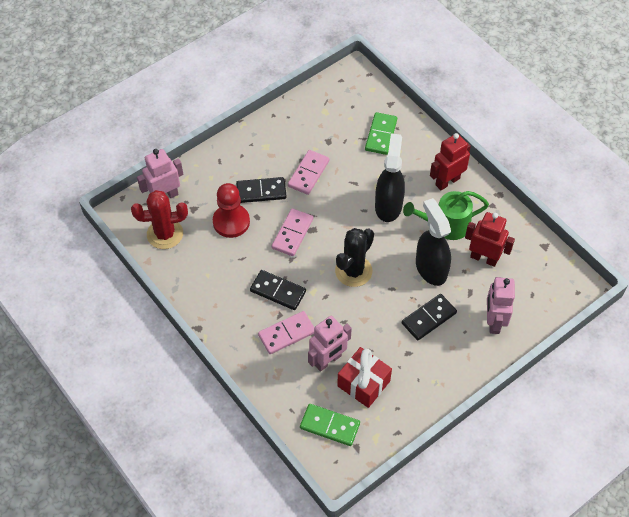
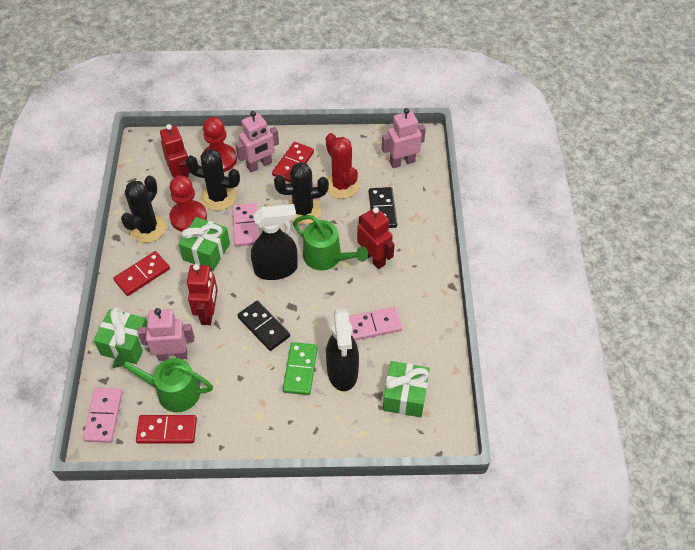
black cactus: [335,228,374,287] = 1 -> [121,176,166,243] [186,149,240,211] [274,162,329,225] = 3
black domino: [236,177,286,203] [250,270,306,310] [402,294,457,340] = 3 -> [237,301,290,351] [369,187,397,228] = 2
green domino: [300,404,360,446] [365,112,397,155] = 2 -> [283,342,317,395] = 1
green gift: none = 0 -> [94,307,147,364] [178,217,230,271] [383,361,430,417] = 3
green watering can: [403,191,489,240] = 1 -> [113,353,213,412] [293,215,368,270] = 2
red domino: none = 0 -> [113,251,170,296] [136,415,197,444] [272,142,314,183] = 3
red gift: [337,347,392,408] = 1 -> none = 0
red pawn: [213,183,250,238] = 1 -> [169,175,207,232] [203,117,237,172] = 2
red robot: [430,133,471,190] [465,212,515,267] = 2 -> [160,124,190,178] [187,264,218,325] [357,207,395,269] = 3

